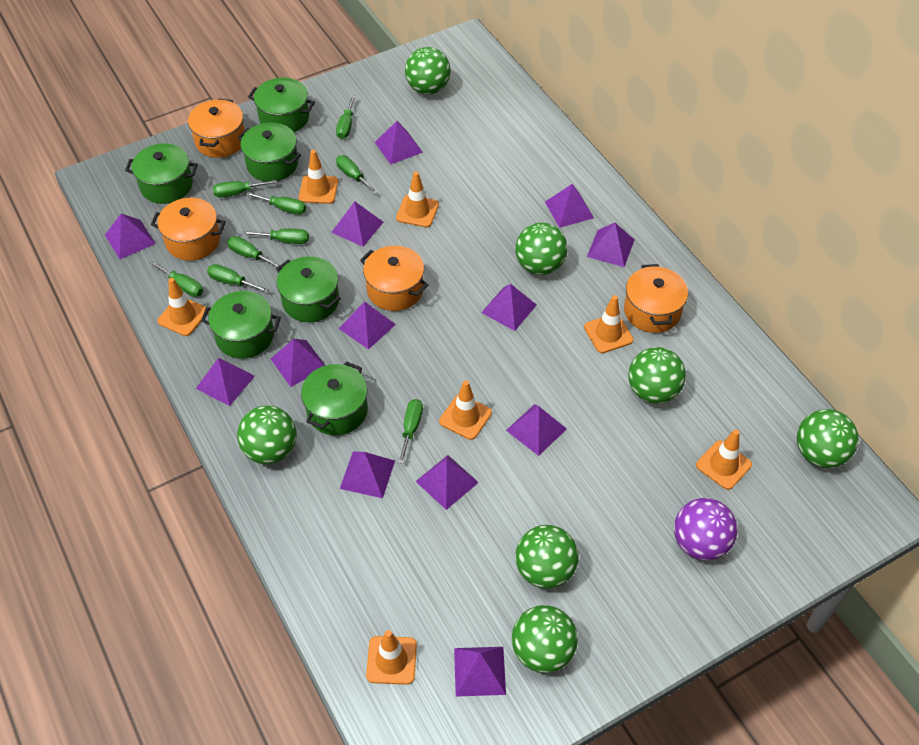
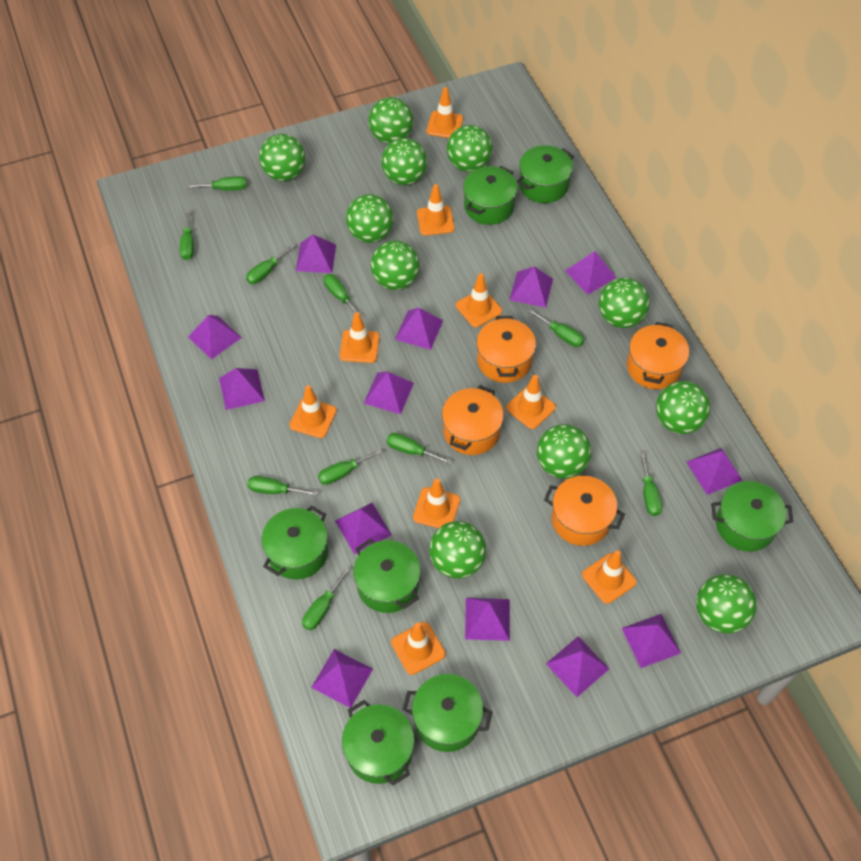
green ball: [237,405,297,464] [405,47,451,94] [512,605,578,673] [515,223,568,275] [516,525,579,589] [628,347,686,404] [797,409,859,468] = 7 -> [259,134,306,181] [346,194,394,243] [368,97,413,144] [371,240,420,290] [381,138,427,185] [429,521,486,579] [447,125,493,172] [537,424,591,479] [599,278,650,328] [656,381,710,434] [696,574,757,634] = 11
green pot: [125,144,198,204] [201,291,281,359] [238,123,301,182] [248,77,315,132] [276,256,341,322] [301,361,368,435] = 6 -> [261,505,328,580] [342,700,414,786] [353,539,420,613] [403,674,493,752] [463,166,517,225] [517,145,574,203] [711,481,794,552] = 7
green screwdriver: [150,261,203,297] [207,264,269,293] [213,180,277,198] [227,236,280,268] [243,229,309,244] [246,192,306,215] [336,95,356,139] [336,155,378,195] [398,399,423,464] = 9 -> [180,211,194,260] [187,176,247,191] [246,244,295,284] [247,476,318,496] [302,567,350,631] [318,449,383,485] [324,274,363,318] [386,433,452,464] [528,309,584,347] [639,452,662,516] = 10
orange traffic cone: [157,278,208,336] [299,150,338,204] [366,630,417,685] [396,172,439,227] [439,380,492,440] [584,295,633,353] [696,429,752,490] = 7 -> [289,385,337,438] [340,312,380,363] [391,622,445,675] [413,478,460,528] [417,184,455,236] [426,87,463,138] [456,273,502,327] [506,375,556,429] [582,550,636,604] = 9
purple ball: [674,498,737,560] = 1 -> none = 0

